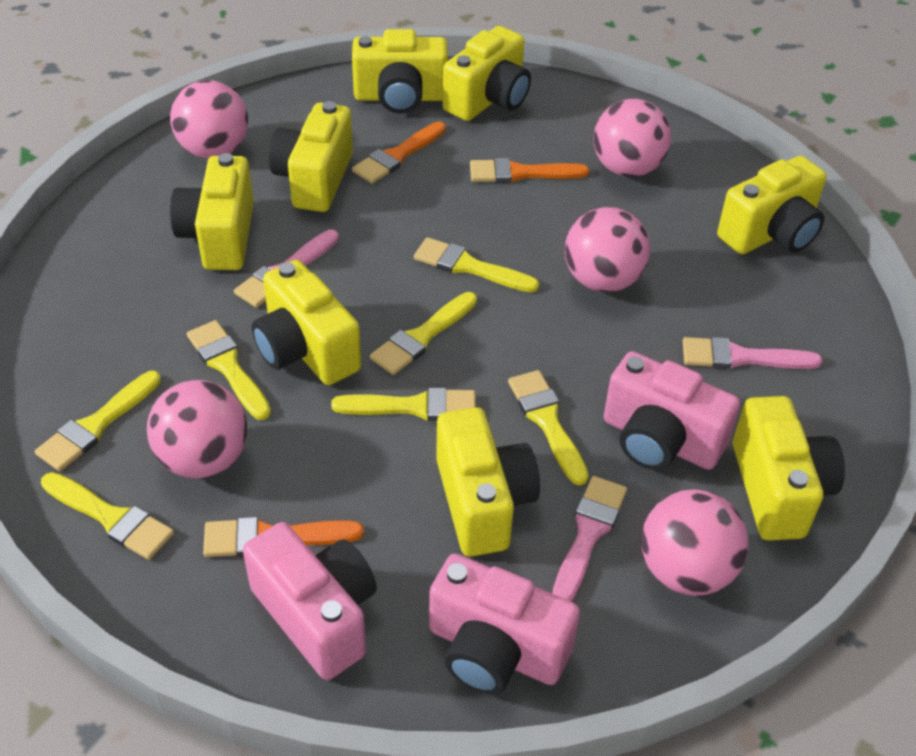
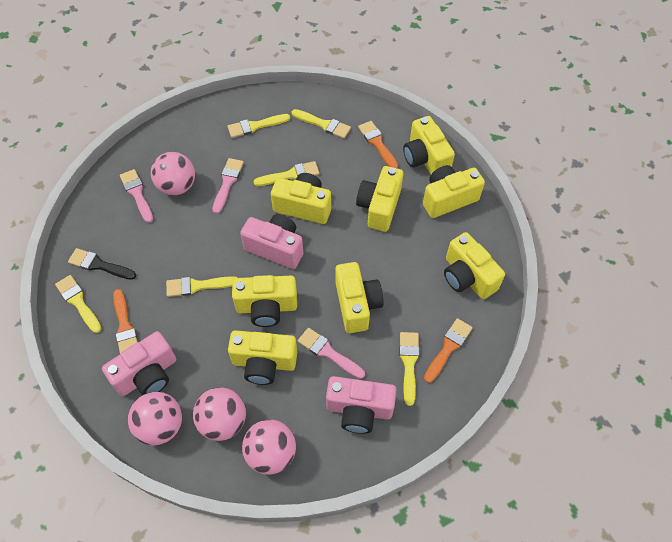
black brush: none = 0 -> [68,248,136,280] = 1
pink ball: [147,380,247,479] [170,80,248,158] [565,207,650,292] [594,99,671,177] [641,489,748,596] = 5 -> [128,392,182,446] [151,152,195,196] [193,387,246,441] [242,419,296,475] = 4
yellow brush: [35,371,161,471] [41,472,174,560] [187,320,271,420] [331,387,476,421] [370,292,477,375] [414,237,539,292] [508,370,589,485] = 7 -> [55,275,102,333] [166,276,237,297] [228,114,290,138] [253,161,319,186] [292,109,351,139] [399,332,420,406] = 6

